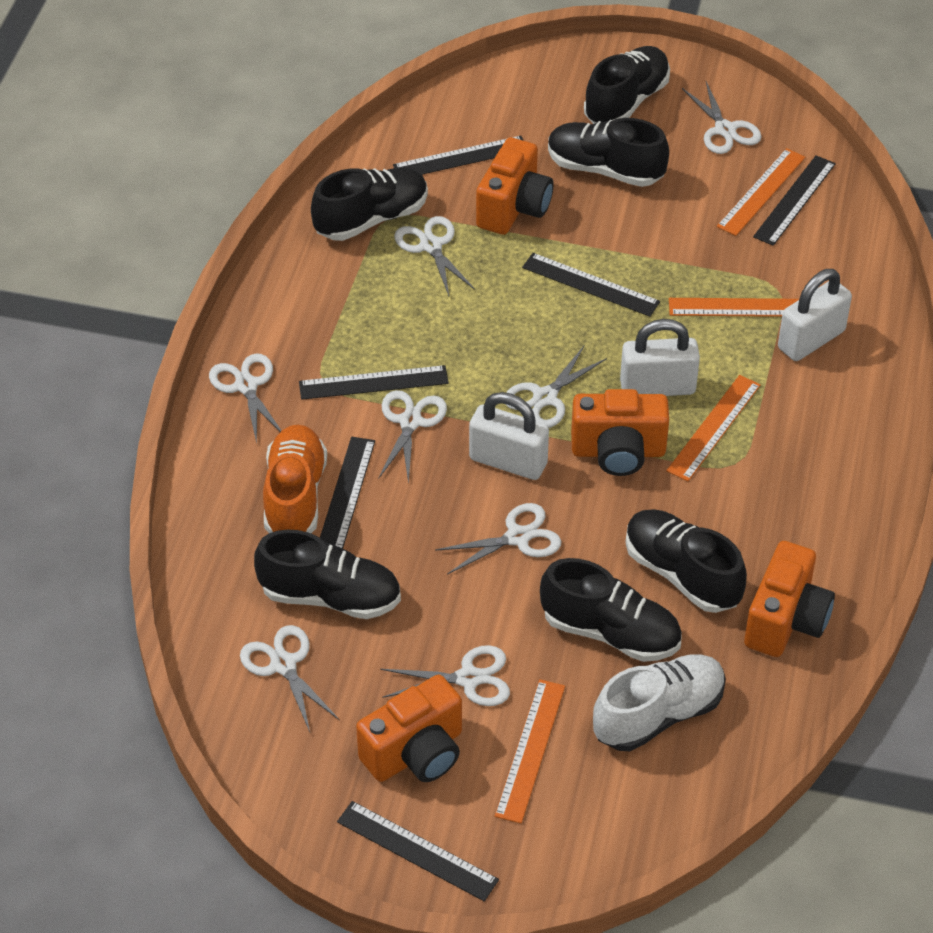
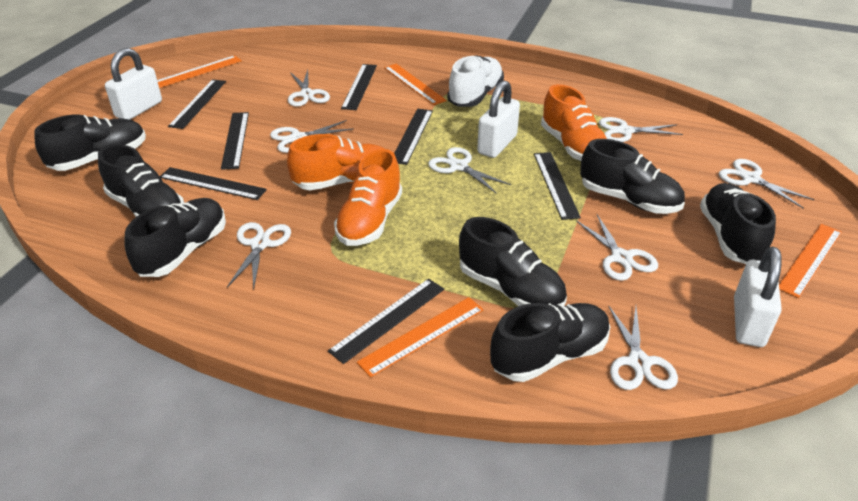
black ruler: [299,365,449,400] [320,437,375,548] [337,801,499,901] [393,136,524,175] [522,253,660,317] [753,155,836,246] = 6 -> [160,167,267,200] [168,79,226,129] [221,112,249,170] [328,279,444,364] [341,64,377,110] [394,109,433,165] [534,152,581,220] = 7
black shoe: [254,530,401,619] [311,168,428,241] [540,558,682,662] [548,118,669,187] [584,46,670,124] [625,509,747,613] = 6 -> [35,114,146,171] [98,144,184,217] [124,198,226,277] [459,217,567,306] [490,303,610,382] [580,139,685,214] [700,183,776,264] = 7
orange camera: [356,675,462,782] [476,137,554,235] [571,389,669,476] [744,541,835,657] = 4 -> none = 0
orange shoe: [263,425,327,533] = 1 -> [287,134,384,190] [334,149,402,246] [541,84,607,161] = 3

